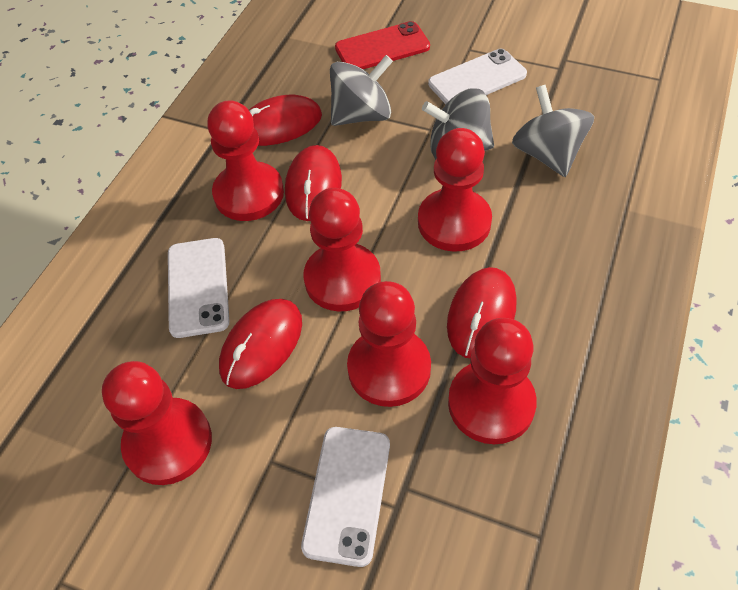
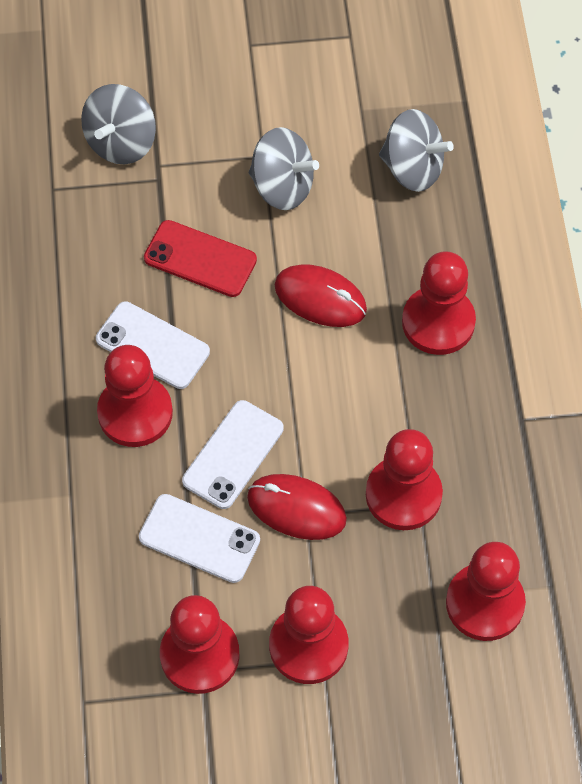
red mouse: [219,299,302,389] [249,95,322,146] [285,145,342,221] [447,267,516,358] = 4 -> [247,474,347,540] [274,264,367,327] = 2

